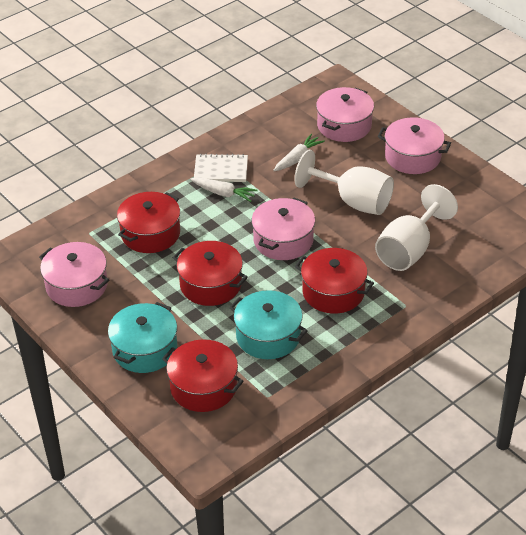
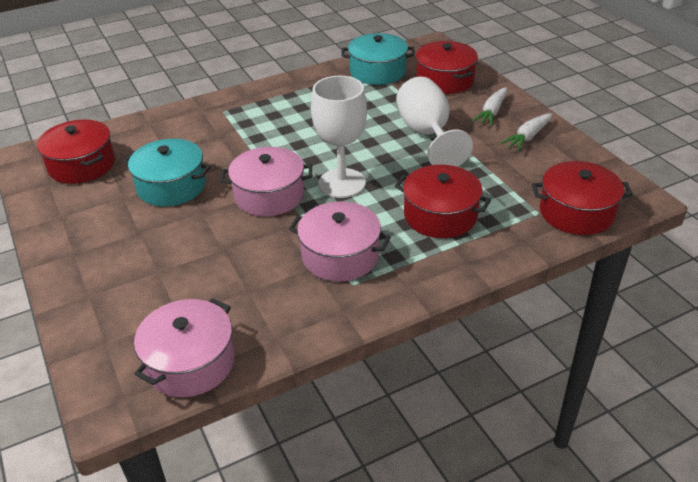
pink pot: [39,242,109,307] [252,198,315,260] [316,87,374,142] [378,117,451,174] = 4 -> [134,298,235,397] [220,147,312,216] [289,202,391,282] = 3
white notebook: [194,154,248,182] = 1 -> none = 0

